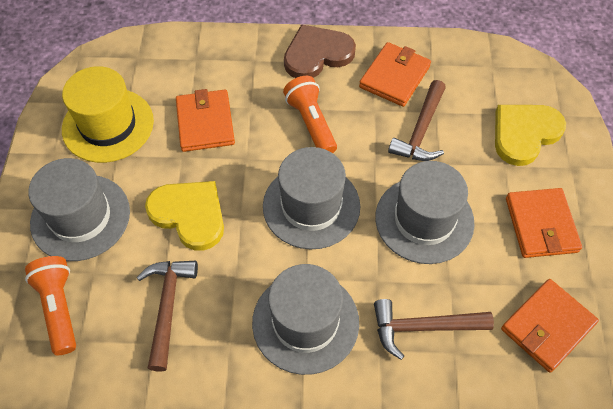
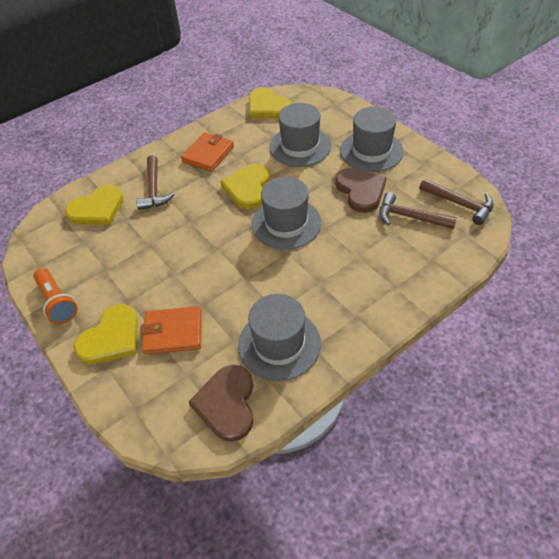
brown heart: [284,24,356,78] = 1 -> [189,365,253,442] [335,168,387,213] = 2
orange flashlight: [25,256,76,355] [283,76,337,153] = 2 -> [33,268,78,324] = 1
orange wallet: [176,89,235,152] [359,42,431,107] [501,279,599,373] [506,188,582,258] = 4 -> [141,306,202,354] [181,132,234,172] = 2
yellow hat: [62,66,154,163] = 1 -> none = 0
yellow heart: [145,181,224,251] [495,105,566,166] = 2 -> [65,185,124,225] [74,304,138,364] [220,164,270,209] [249,87,292,118] = 4

